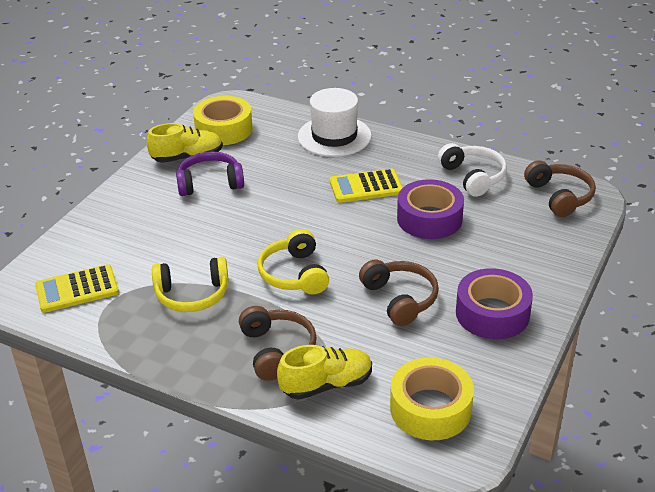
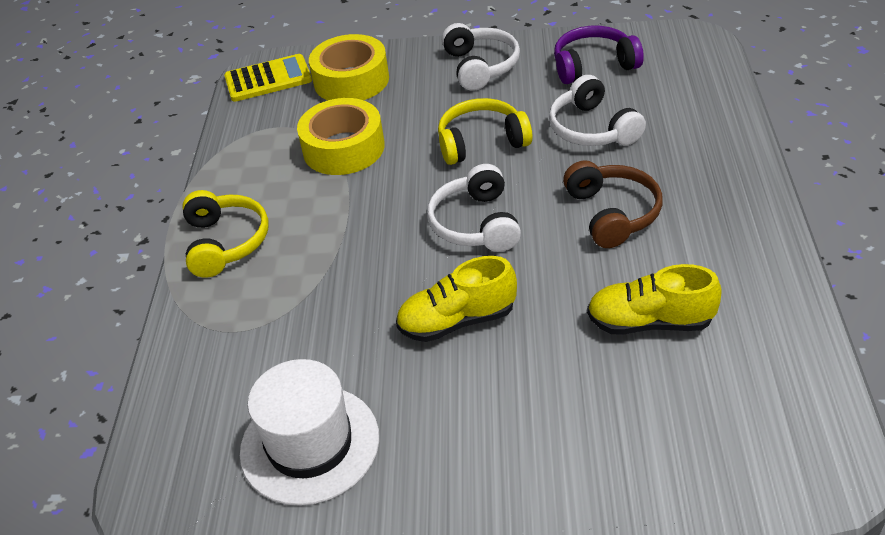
brown headphones: [239,306,317,381] [359,259,439,326] [524,160,596,217] = 3 -> [563,160,663,248] = 1
purple tape: [397,179,464,239] [456,268,533,339] = 2 -> none = 0
white headphones: [438,143,507,197] = 1 -> [427,164,521,252] [442,23,520,91] [549,75,646,146] = 3
yellow calculator: [35,264,119,313] [330,169,403,203] = 2 -> [224,54,312,102] = 1

